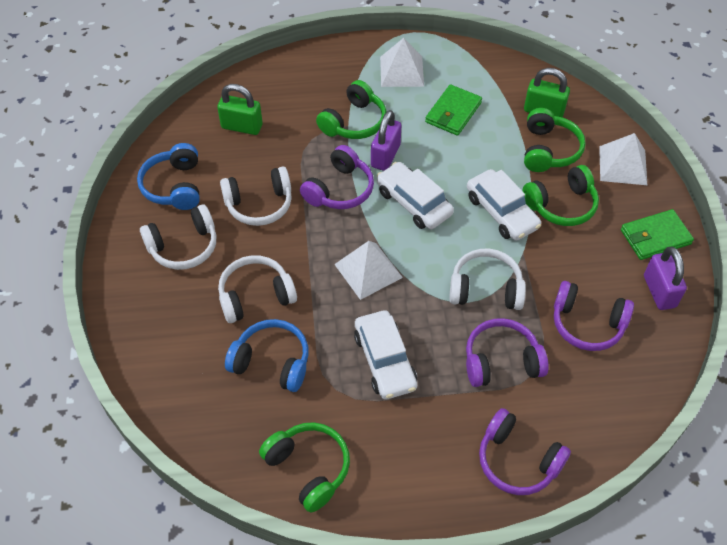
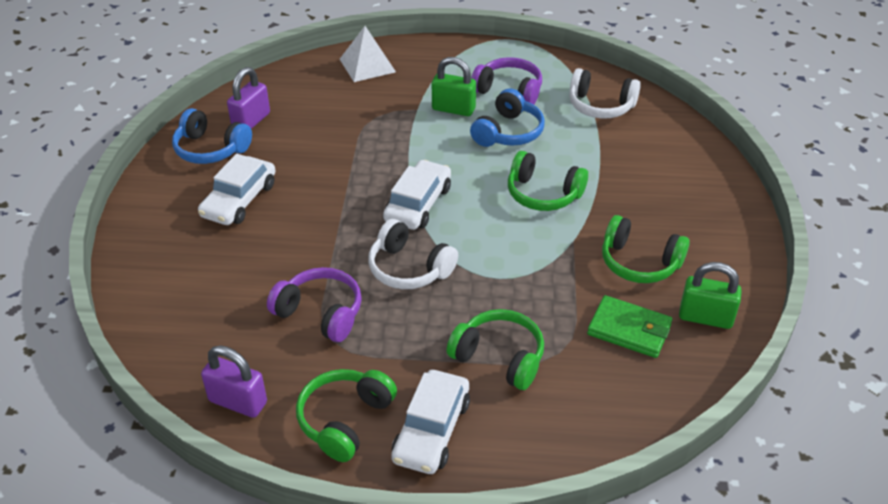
green wallet: [425,84,482,136] [621,209,694,260] = 2 -> [587,295,672,358] = 1
purple headphones: [300,145,374,209] [466,318,549,387] [479,408,571,495] [554,281,634,351] = 4 -> [267,267,362,342] [471,57,542,105] = 2
white headphones: [140,204,216,270] [218,255,297,323] [220,166,292,226] [449,249,526,310] = 4 -> [368,219,458,289] [569,68,641,119] = 2
white pyramid: [334,241,403,300] [380,38,424,87] [599,133,647,185] = 3 -> [340,26,396,82] = 1

